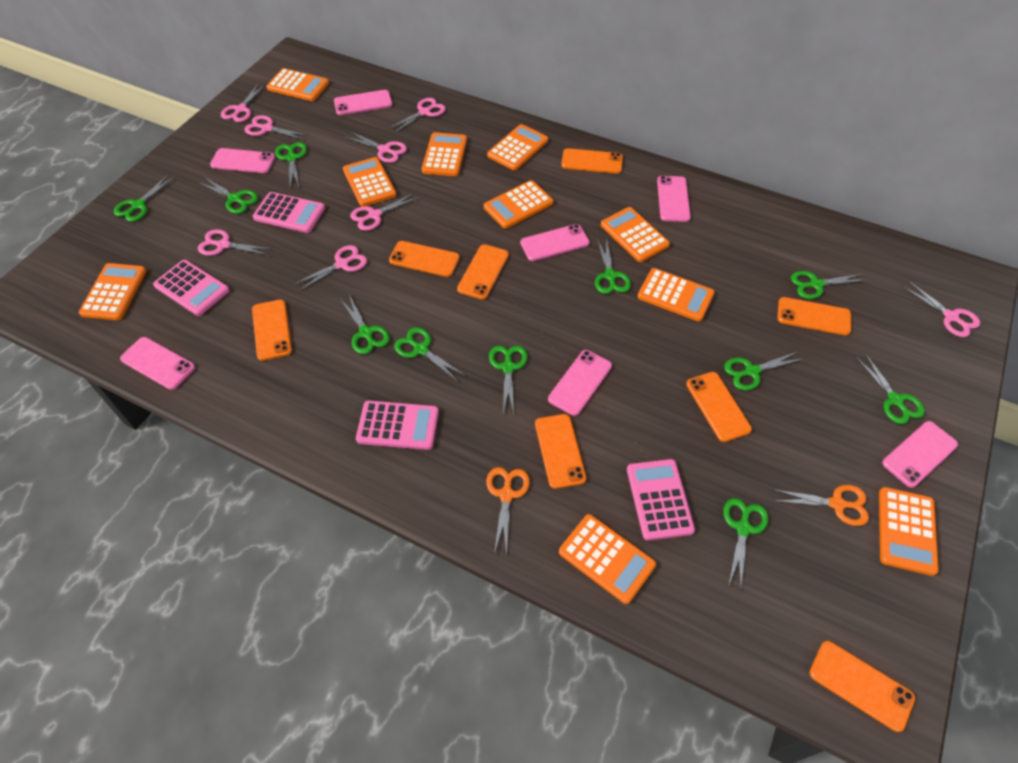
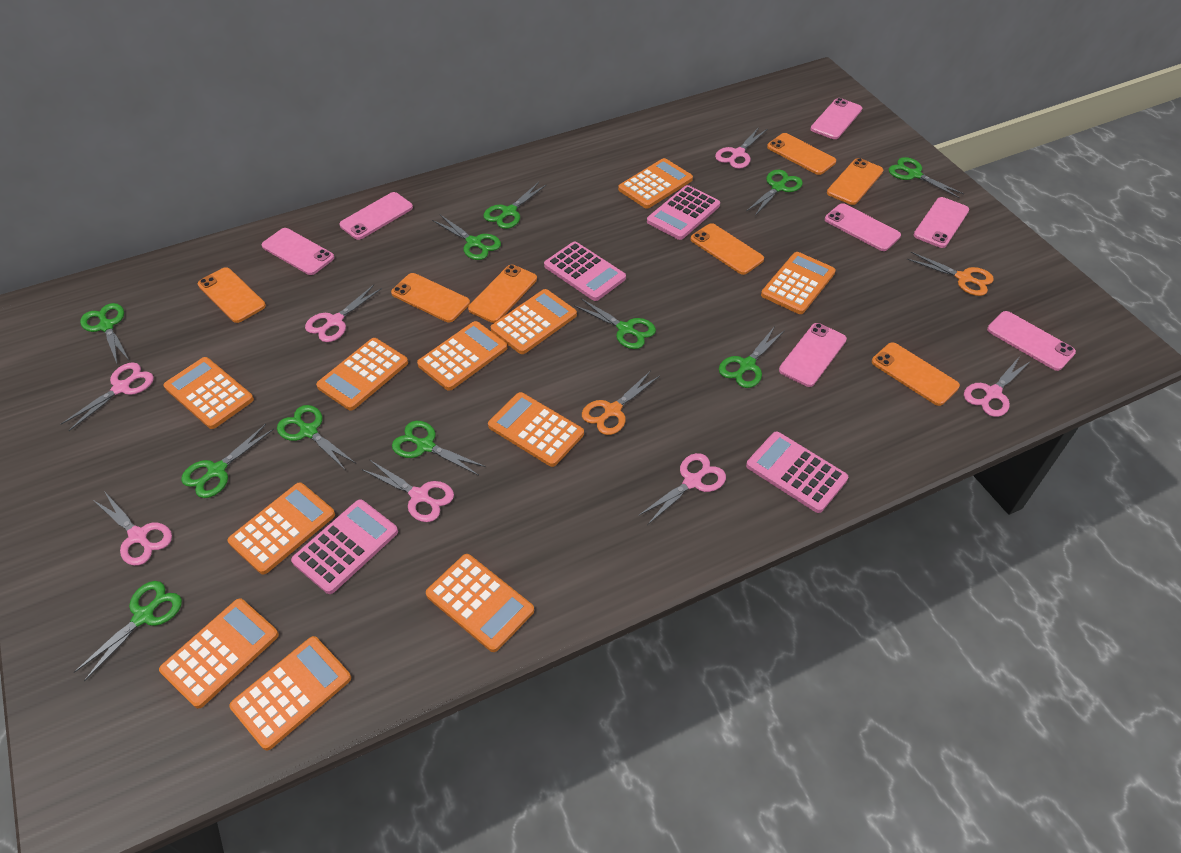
orange calculator: [79,263,146,320] [266,68,329,101] [343,157,396,207] [422,132,467,176] [484,180,553,229] [487,124,548,170] [559,514,656,604] [601,207,670,262] [637,268,715,322] [879,487,939,576] = 10 -> [159,598,279,709] [164,357,254,429] [228,482,335,574] [229,636,351,750] [316,338,408,411] [417,321,507,391] [426,554,534,652] [488,392,584,467] [491,289,577,354] [618,158,693,209] [761,252,836,314] = 11
orange phone: [252,300,292,361] [389,241,460,277] [457,244,509,300] [535,414,586,489] [561,148,623,174] [686,372,752,442] [777,297,851,335] [810,641,915,732] = 8 -> [198,267,266,323] [391,273,470,322] [468,265,537,323] [691,223,764,275] [767,133,836,175] [827,158,883,205] [872,342,960,406] = 7
pink scissors: [198,229,272,256] [221,83,265,122] [244,115,306,140] [294,245,367,291] [345,132,407,163] [350,193,419,231] [388,98,446,133] [903,281,981,337] = 8 -> [61,362,154,431] [93,491,172,566] [305,285,382,342] [361,460,454,522] [638,453,726,525] [715,127,767,169] [964,356,1032,417] = 7

